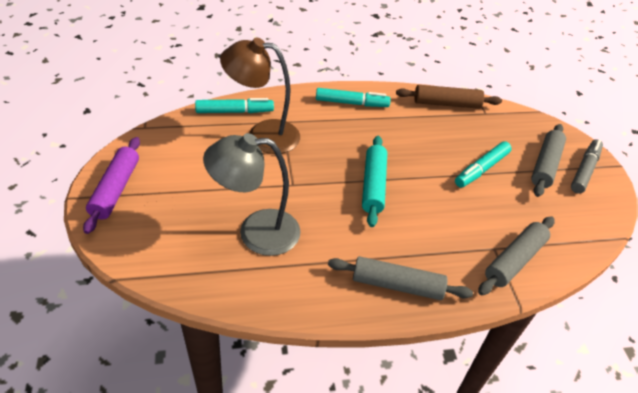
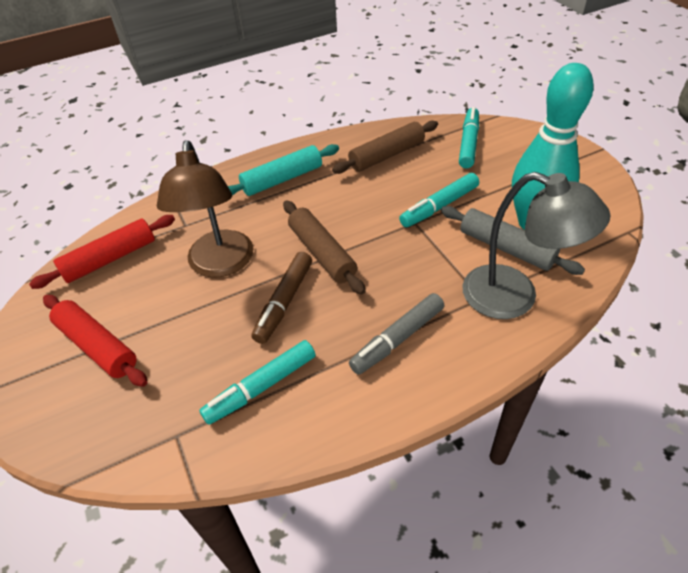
brown marker: none = 0 -> [251,252,312,344] = 1
brown rolling pin: [396,85,502,109] = 1 -> [283,200,365,295] [332,121,438,174] = 2
grey rolling pin: [328,256,473,300] [478,216,555,295] [531,124,566,197] = 3 -> [441,206,585,275] = 1
purple rolling pin: [83,137,140,234] = 1 -> none = 0
red rolling pin: none = 0 -> [29,215,175,289] [43,295,147,387] = 2
turquoise bowling pin: none = 0 -> [512,63,594,230] = 1

